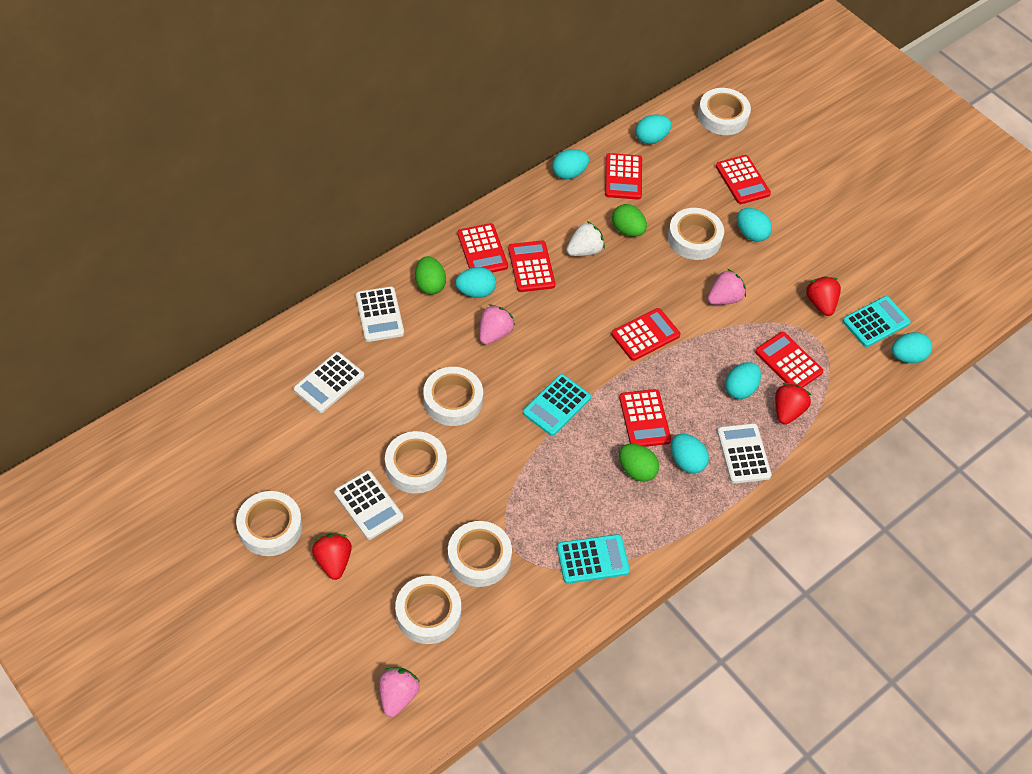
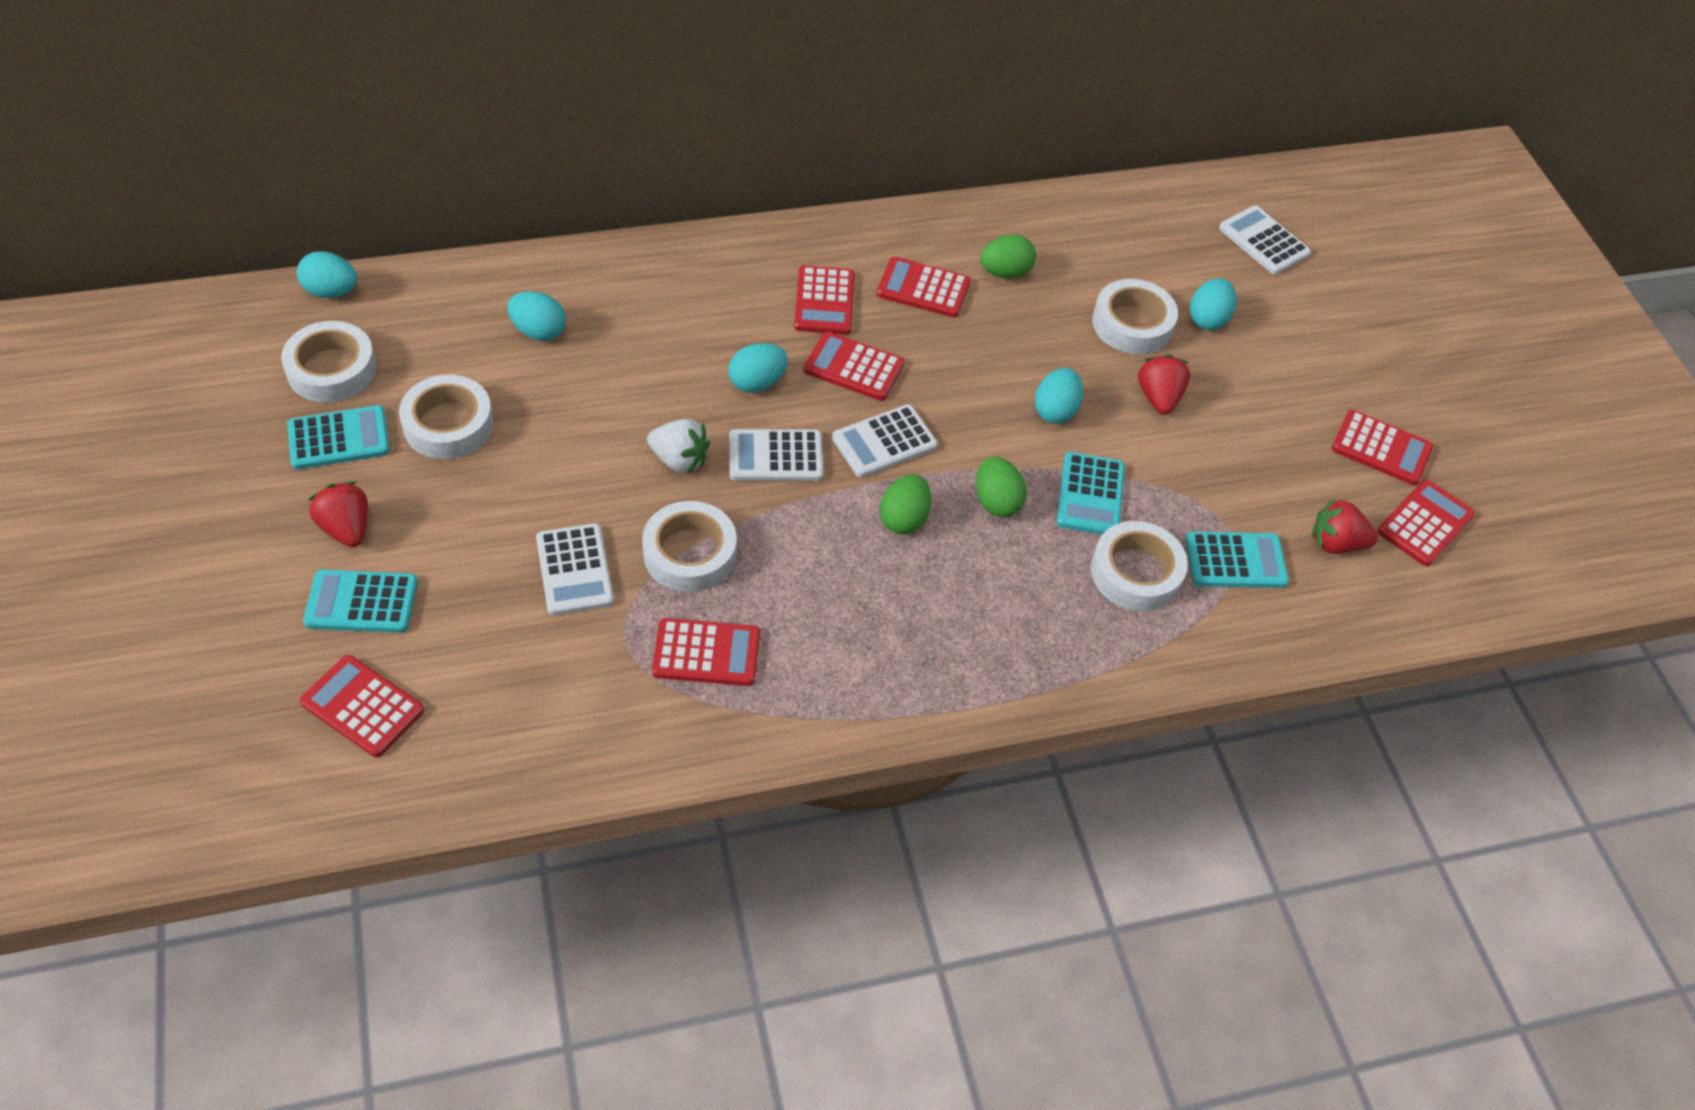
pink strawberry: [379,667,420,717] [479,304,515,345] [707,269,746,305] = 3 -> none = 0
turquoise calculator: [523,374,591,436] [557,534,630,584] [842,296,911,347] = 3 -> [287,405,390,470] [303,569,418,633] [1057,452,1125,535] [1185,531,1289,588] = 4
turquoise egg: [455,267,496,298] [552,149,589,179] [636,115,671,144] [671,434,709,474] [725,362,761,399] [737,208,772,242] [892,332,932,363] = 7 -> [297,251,357,298] [508,291,566,341] [729,343,788,393] [1035,368,1083,424] [1190,278,1237,330] = 5
white tape: [236,491,302,556] [385,431,447,494] [395,576,461,644] [423,367,483,426] [448,521,512,587] [668,208,724,260] [698,88,751,135] = 7 -> [281,321,377,403] [399,375,494,459] [642,501,737,592] [1091,521,1188,611] [1092,279,1178,354] = 5

